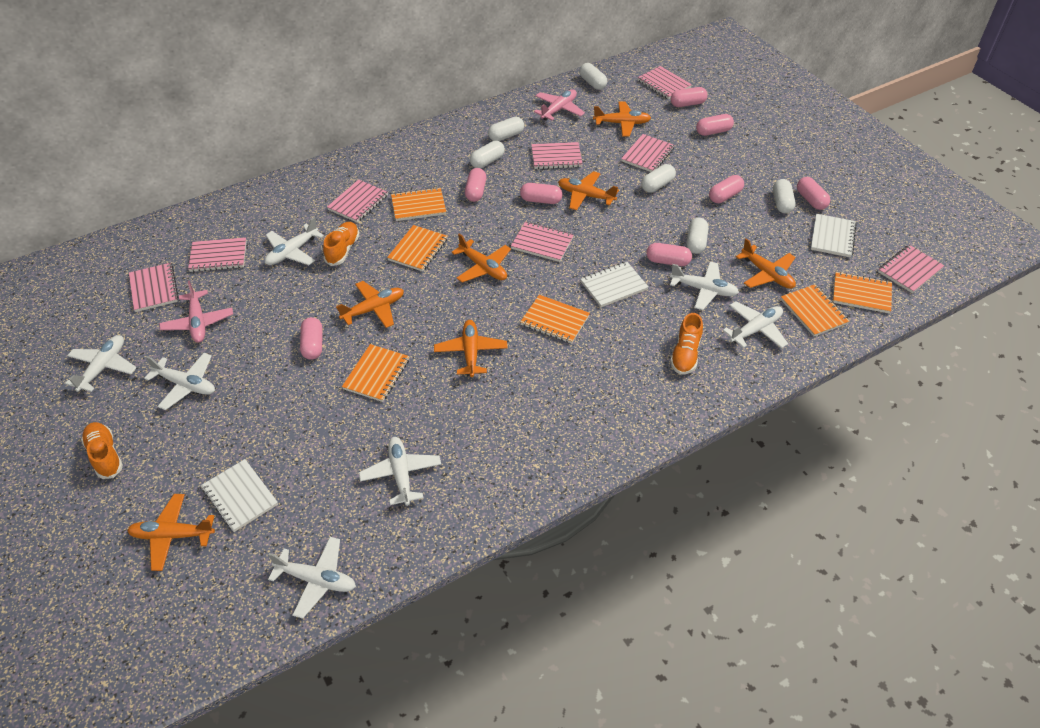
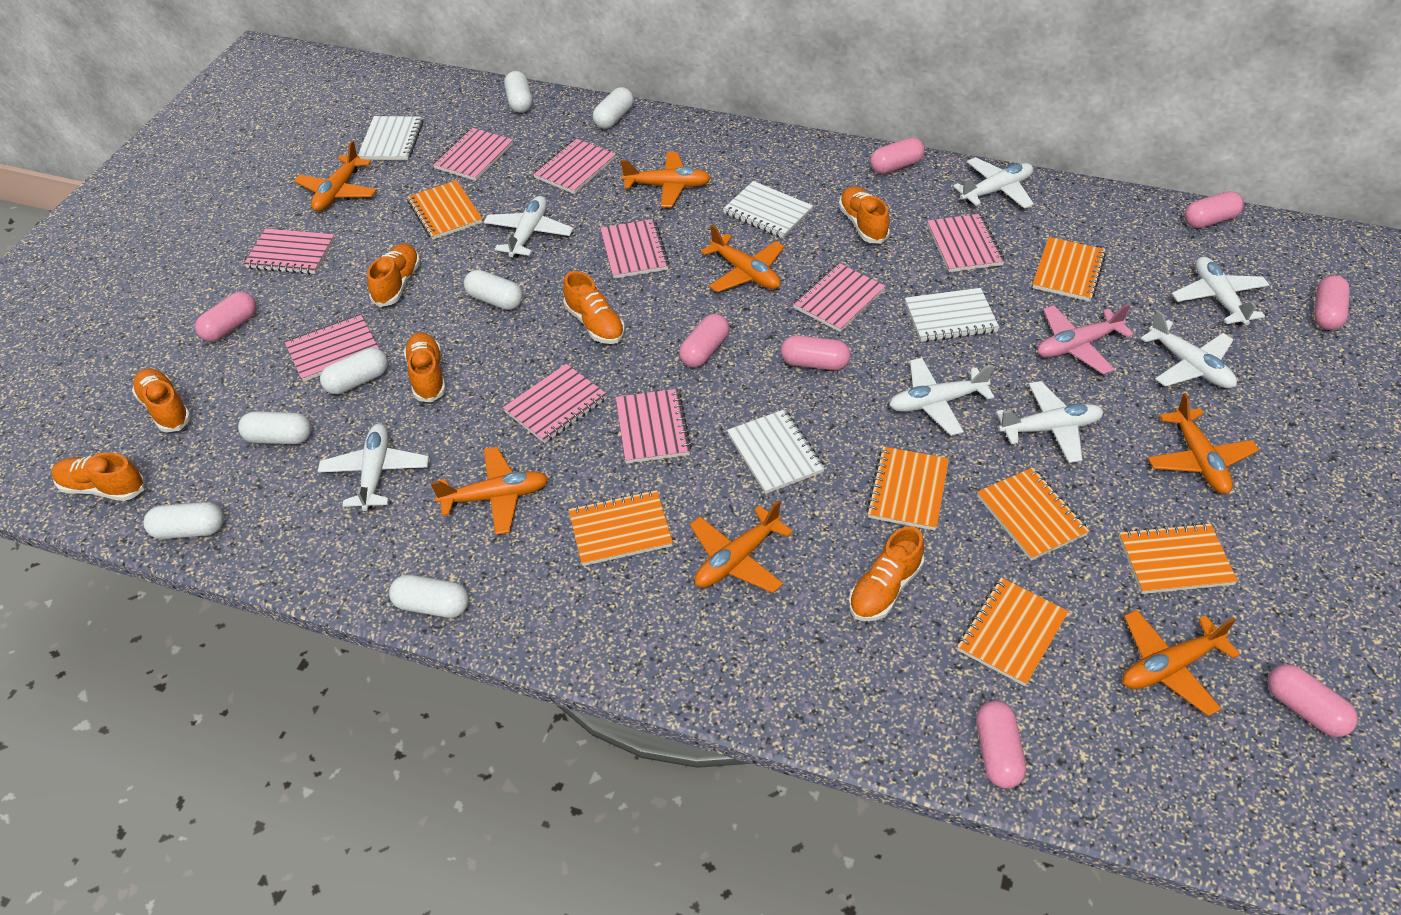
orange notebook: [342,344,410,402] [387,225,448,272] [391,187,446,221] [520,295,590,344] [781,284,850,336] [833,272,892,314] = 6 -> [407,180,483,240] [569,490,673,566] [866,446,949,531] [957,578,1069,686] [977,467,1089,561] [1032,237,1106,301] [1119,522,1238,594] = 7
orange shoe: [81,422,123,479] [323,222,360,266] [670,313,703,375] = 3 -> [51,452,145,501] [132,368,191,432] [367,244,420,307] [404,332,446,403] [563,271,625,344] [839,186,890,244] [849,526,924,621] = 7
pink notebook: [129,263,179,312] [188,237,247,272] [327,179,388,222] [511,221,574,262] [531,142,582,169] [621,134,675,172] [637,66,692,99] [878,245,944,293] = 8 -> [244,228,335,274] [284,314,379,382] [433,127,513,181] [503,364,607,443] [533,138,616,194] [600,219,670,279] [616,389,692,464] [792,263,886,332] [927,214,1005,272] = 9
pink plane: [159,280,233,343] [534,89,585,121] = 2 -> [1037,304,1133,375] = 1
white capsule: [470,141,505,168] [488,117,524,141] [579,63,607,90] [641,164,676,193] [687,218,708,254] [773,179,796,213] = 6 -> [143,502,224,539] [238,411,311,444] [320,348,388,394] [389,575,469,618] [464,270,523,310] [504,71,533,113] [593,87,634,129] = 7
white notebook: [201,459,278,532] [580,262,648,307] [811,214,856,257] = 3 -> [358,116,423,160] [723,181,813,238] [727,409,825,494] [905,288,999,342] = 4

